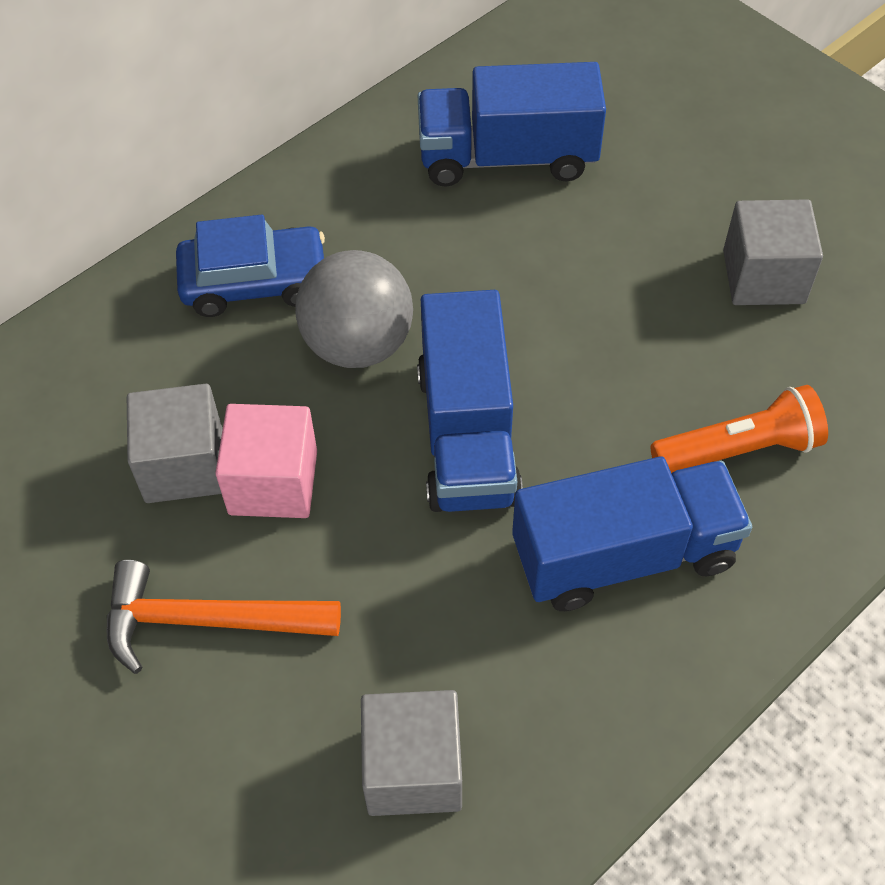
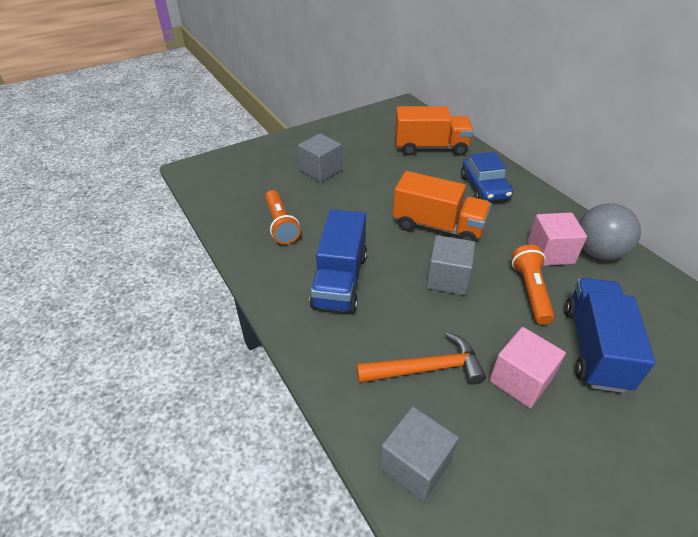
blue truck: [417,290,523,512] [418,62,606,187] [512,457,752,611] = 3 -> [309,209,367,314] [565,278,656,393] = 2
orange flashlight: [651,385,828,473] = 1 -> [265,190,300,244] [511,245,555,325] = 2
orange truck: none = 0 -> [393,171,491,243] [395,106,474,156] = 2
pink cube: [215,404,317,518] = 1 -> [489,327,566,408] [528,213,587,266] = 2

